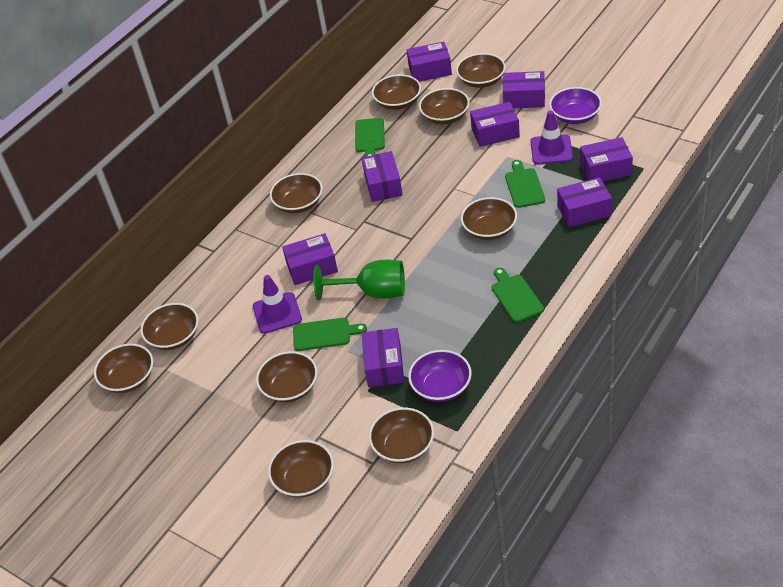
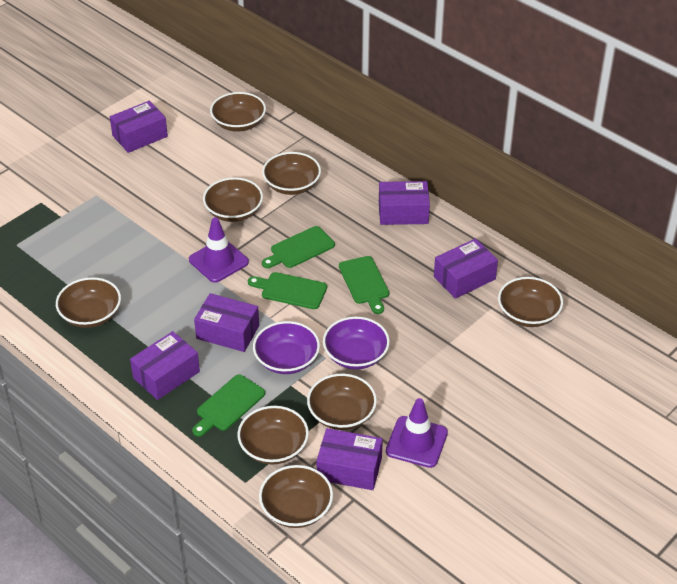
brown bowl: [94,344,153,393] [141,303,198,350] [256,351,317,402] [268,440,334,498] [270,173,323,213] [369,407,434,463] [372,74,421,110] [419,88,470,124] [456,53,506,88] [461,197,517,240] = 10 -> [56,277,121,328] [203,177,263,222] [210,92,266,132] [237,406,309,464] [259,465,333,528] [262,152,321,195] [307,374,377,430] [498,277,563,327] = 8
green goblet: [313,260,405,300] = 1 -> none = 0
purple box: [282,233,338,285] [362,151,403,202] [362,328,404,387] [407,42,452,82] [470,102,520,147] [503,71,545,108] [557,177,612,227] [580,137,633,182] = 8 -> [110,101,168,153] [130,331,200,400] [194,293,259,352] [317,428,383,490] [379,181,430,225] [434,238,498,299] = 6

